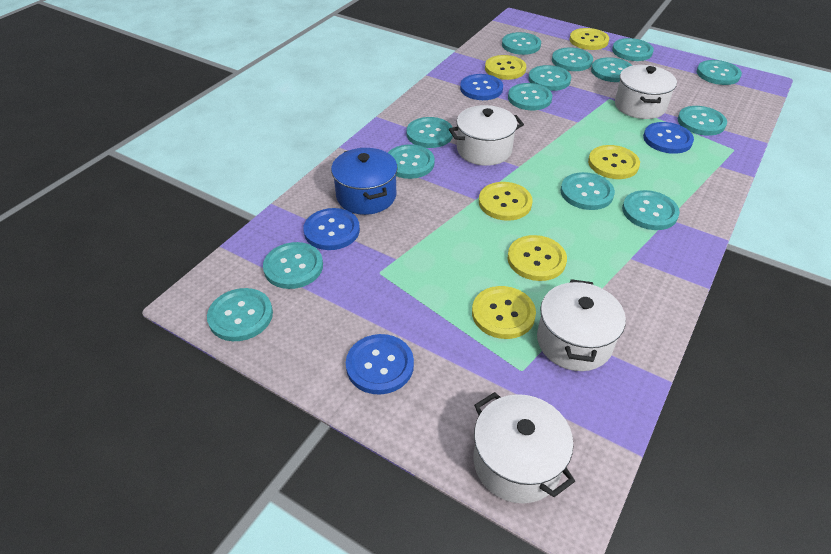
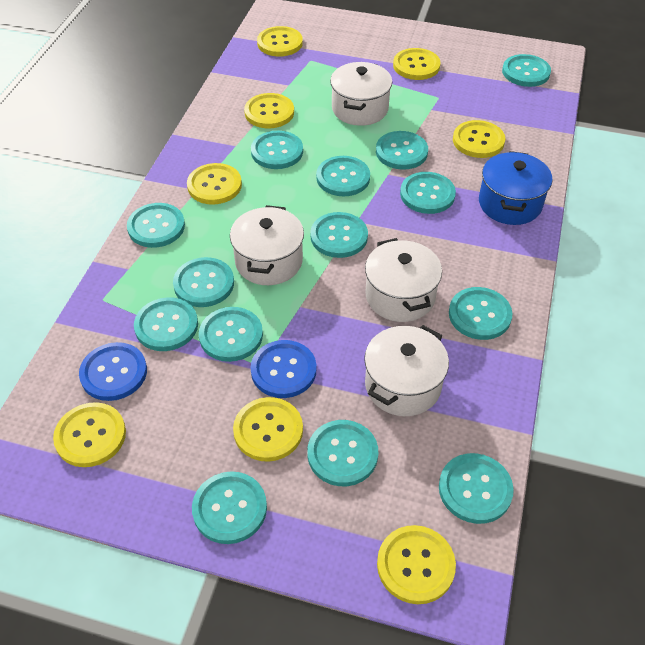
blue button: [303,208,360,250] [346,334,414,395] [460,74,503,100] [643,122,694,154] = 4 -> [79,342,147,401] [250,340,317,398] = 2
yellow button: [472,286,536,339] [479,182,533,221] [485,55,526,80] [507,235,567,281] [569,28,609,50] [588,145,640,179] = 6 -> [53,402,126,467] [187,163,242,204] [233,397,303,462] [244,93,294,128] [257,26,303,57] [377,525,456,604] [393,48,441,80] [453,120,505,158] = 8

